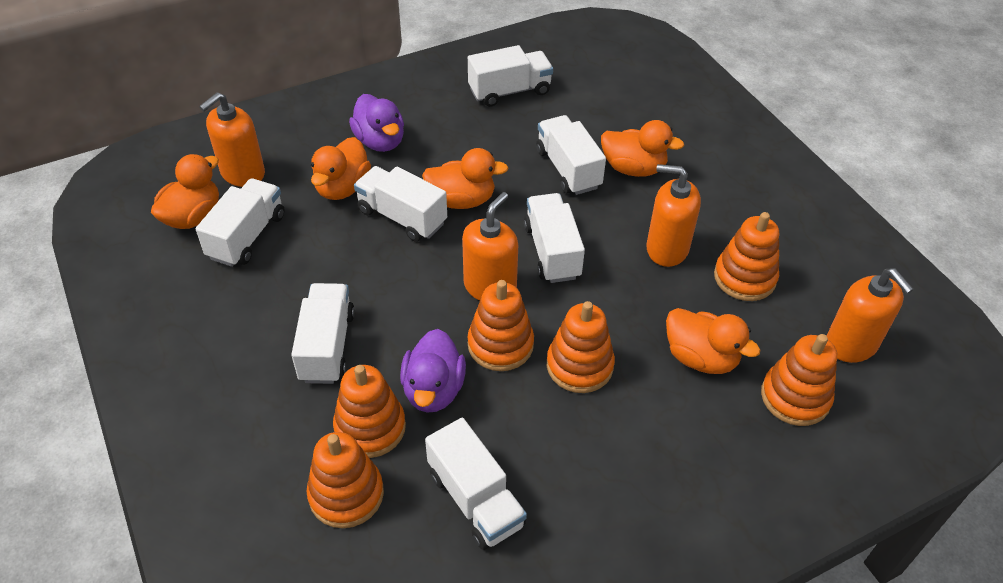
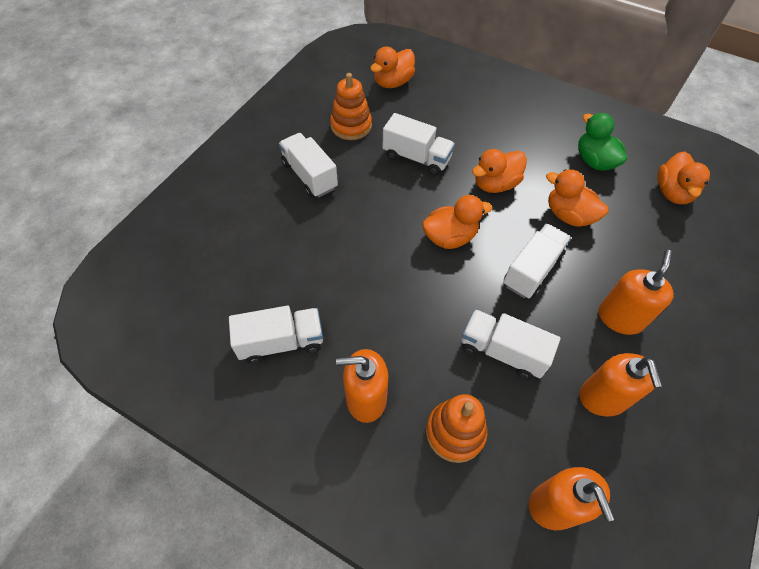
green duck: none = 0 -> [578,113,627,171] = 1
orange stacking toy: [306,432,384,528] [333,365,406,458] [467,280,534,371] [547,301,615,393] [714,212,779,301] [761,334,837,426] = 6 -> [330,73,372,140] [426,394,487,463] = 2
purple duck: [349,94,404,152] [400,329,466,413] = 2 -> none = 0
white truck: [196,178,285,267] [291,283,355,384] [354,166,447,242] [425,418,527,550] [468,45,553,107] [524,193,585,283] [536,115,606,195] = 7 -> [229,306,323,364] [279,133,338,198] [383,113,455,176] [462,309,560,380] [503,224,571,298] = 5

